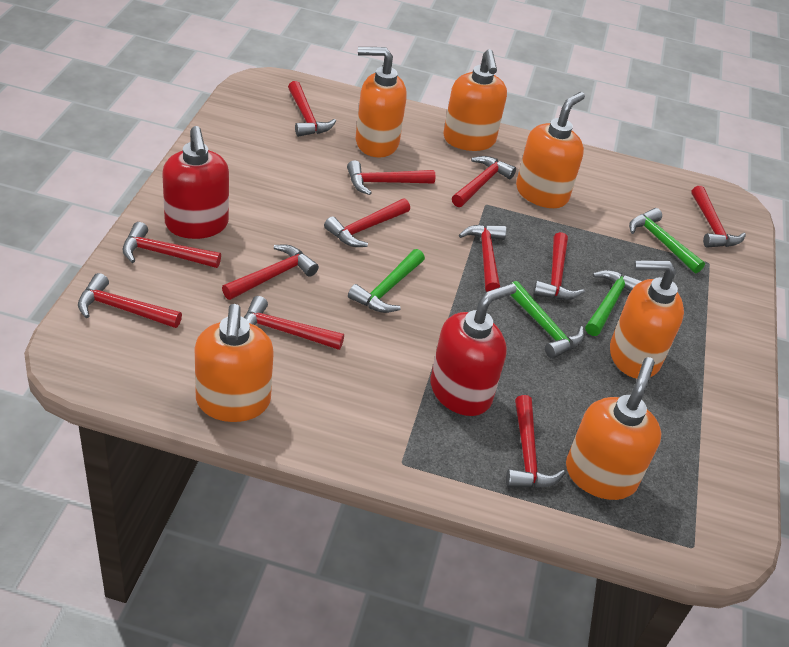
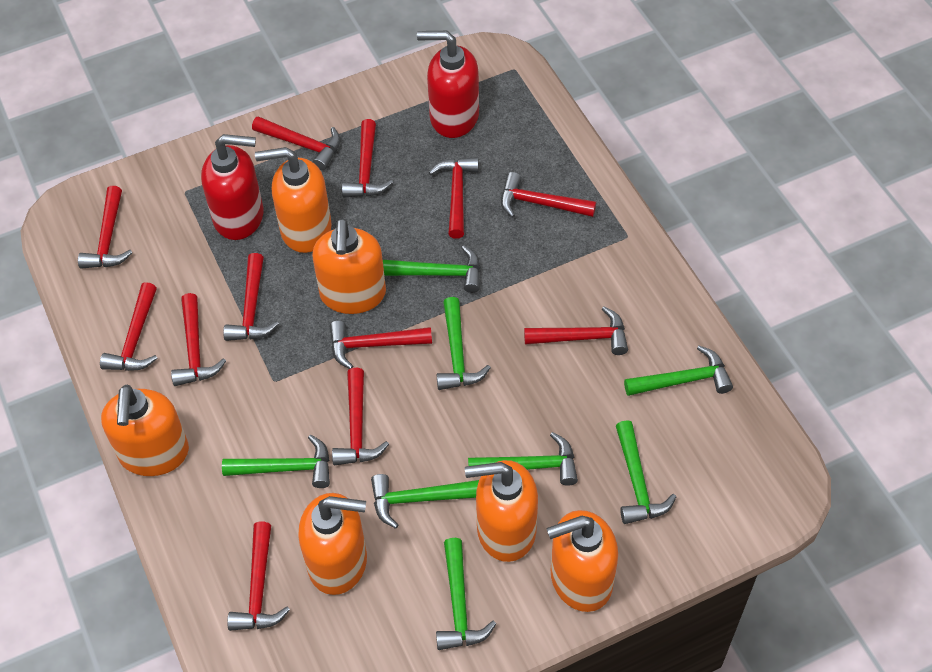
green hammer: [348,249,425,313] [510,281,584,359] [585,270,642,336] [629,208,705,273] = 4 -> [222,435,330,488] [371,474,479,529] [383,245,480,293] [436,538,496,650] [437,297,491,390] [468,432,578,486] [616,420,677,524] [624,346,733,396] = 8

